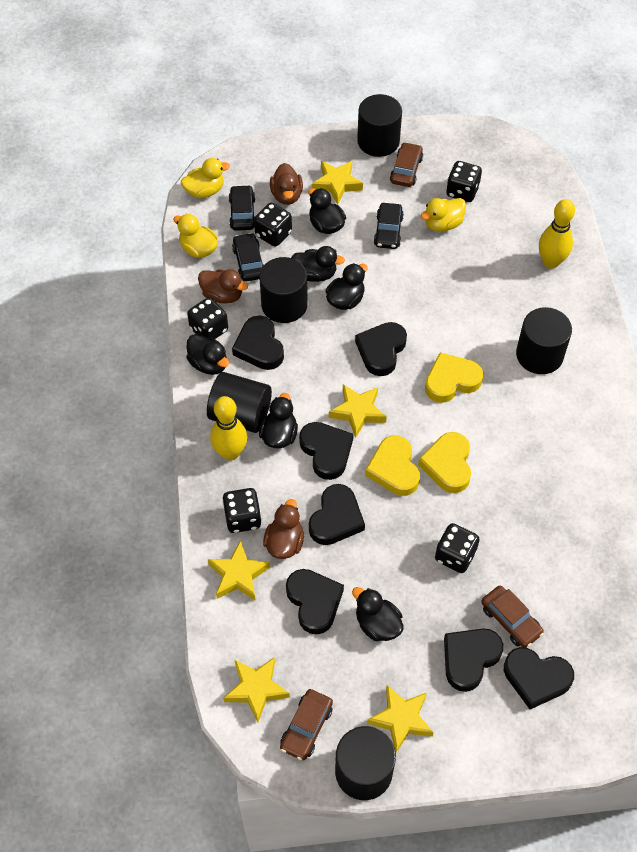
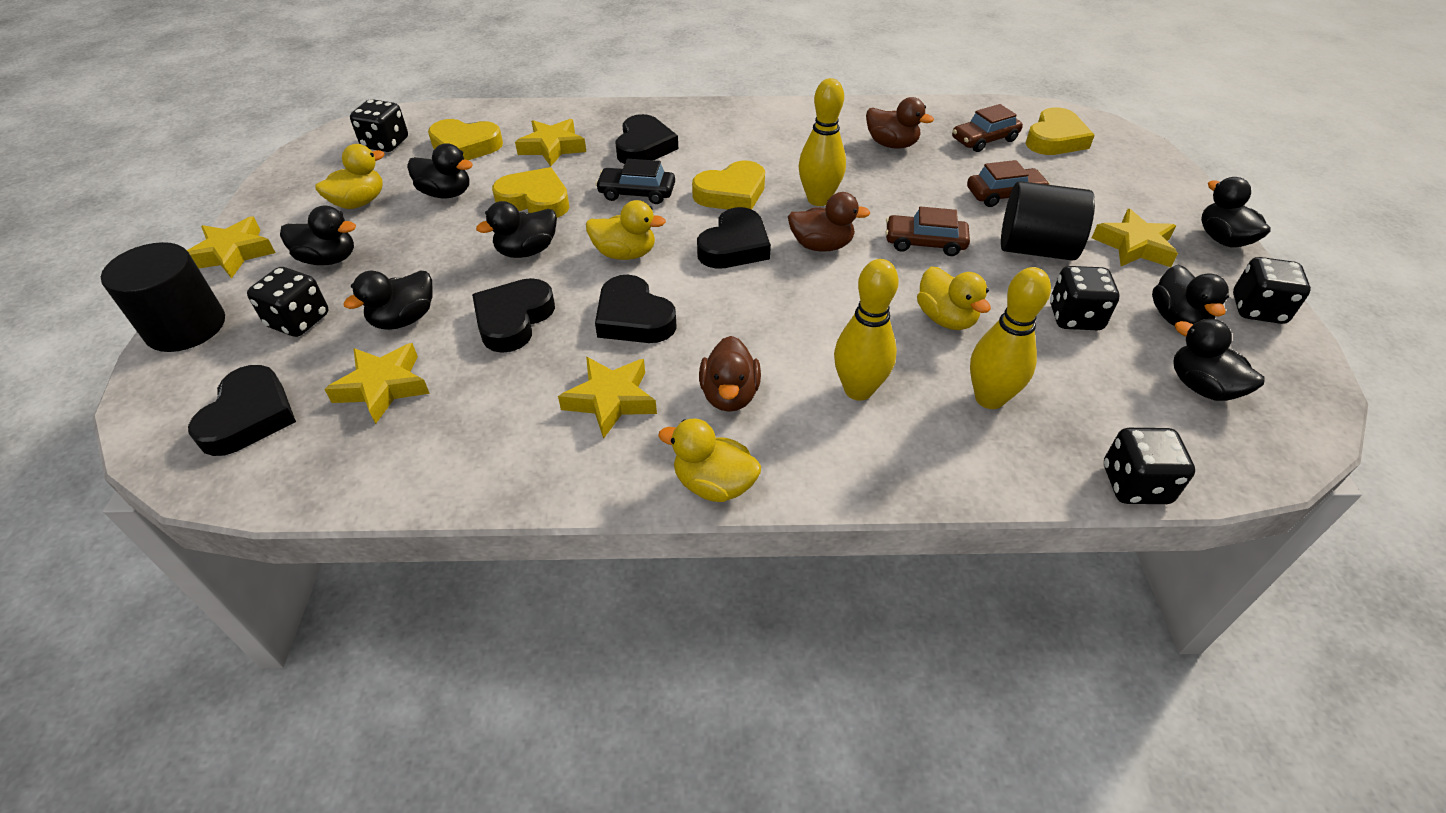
black car: [229,185,255,231] [232,233,264,282] [373,203,404,249] = 3 -> [595,159,675,204] = 1
black cylinder: [207,372,272,433] [259,257,308,323] [335,726,396,800] [357,94,402,157] [516,307,572,374] = 5 -> [101,242,225,352] [1001,181,1095,261] = 2
black duck: [186,334,229,375] [259,393,298,448] [291,246,345,282] [308,188,346,234] [326,263,368,310] [352,587,403,641] = 6 -> [280,206,356,265] [344,270,433,330] [407,143,473,198] [476,201,557,258] [1152,265,1229,326] [1173,319,1264,401] [1201,177,1271,248] = 7
black heart: [232,316,284,370] [286,569,344,635] [299,422,353,480] [309,484,365,545] [355,322,407,376] [444,629,503,692] [504,647,574,709] = 7 -> [188,365,296,456] [472,278,555,353] [595,275,677,343] [616,114,678,164] [697,207,771,269] = 5
yellow bowling pin: [210,396,247,461] [539,199,575,268] = 2 -> [798,78,846,206] [834,259,899,401] [970,267,1051,409] = 3
yellow duck: [173,214,218,258] [181,158,230,198] [421,198,466,232] = 3 -> [315,144,385,209] [586,200,666,260] [658,419,761,502] [917,267,991,330] = 4
yellow heart: [365,435,420,496] [418,432,471,493] [425,352,484,403] = 3 -> [428,119,503,160] [492,167,570,218] [692,160,765,210] [1026,107,1095,155] = 4

